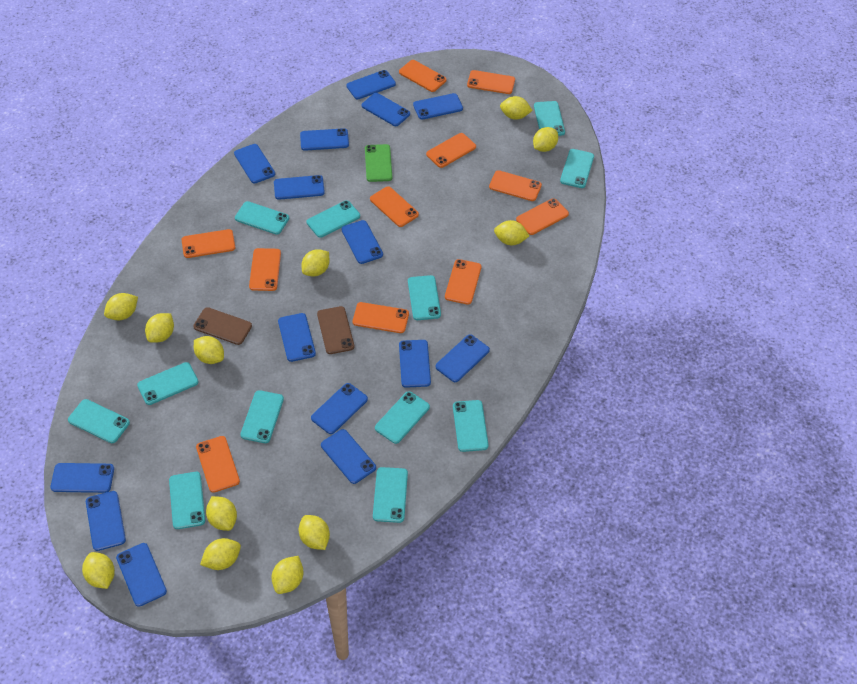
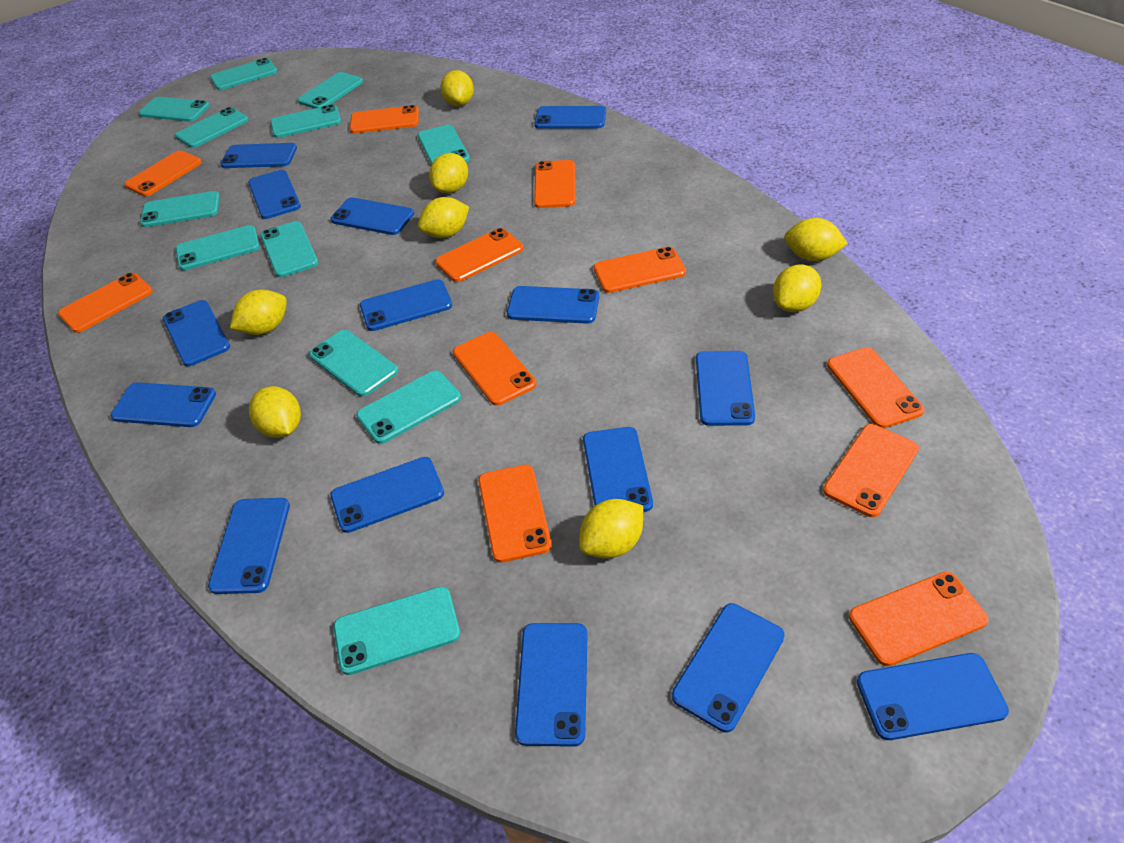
brown phone: [193,307,252,345] [317,306,354,354] = 2 -> none = 0
green phone: [365,144,392,182] = 1 -> none = 0
yellow lemon: [82,552,115,589] [104,293,138,320] [145,313,174,343] [194,336,224,364] [200,538,241,570] [206,496,237,531] [272,556,304,594] [299,515,330,550] [302,249,330,276] [494,220,529,245] [500,96,533,120] [533,127,558,152] = 12 -> [230,289,287,335] [249,386,301,438] [418,197,469,238] [429,153,468,193] [441,70,474,106] [579,499,643,559] [773,264,821,312] [785,218,848,261] = 8

